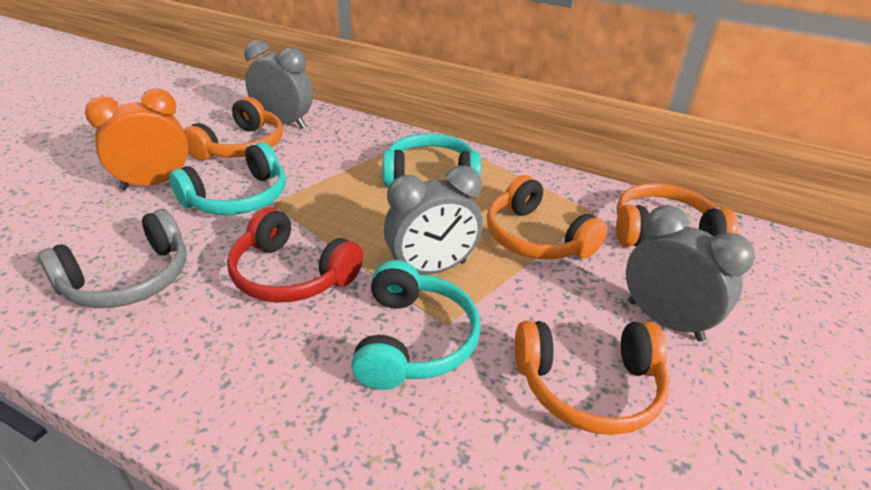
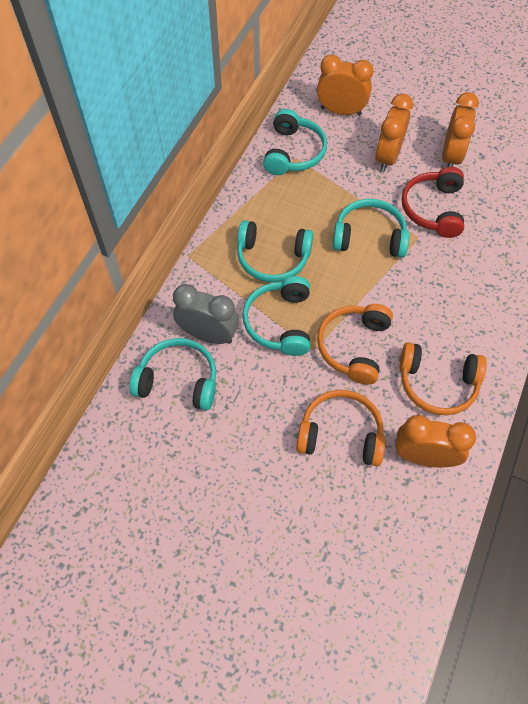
grey clock: [244,40,313,129] [384,166,482,275] [626,205,755,342] = 3 -> [173,284,239,344] = 1
grey headphones: [38,209,186,308] = 1 -> none = 0
orange clock: [85,89,188,190] = 1 -> [317,54,373,116] [375,94,413,172] [396,415,476,467] [442,92,479,167] = 4
orange headphones: [183,97,283,161] [487,175,608,259] [515,321,670,435] [616,183,738,246] = 4 -> [296,390,386,466] [317,304,393,385] [400,342,487,415] = 3
turquoise headphones: [169,142,286,215] [351,260,481,390] [383,133,481,186] = 3 -> [129,338,216,410] [237,220,313,282] [242,276,310,356] [263,109,327,175] [332,199,409,258] = 5

